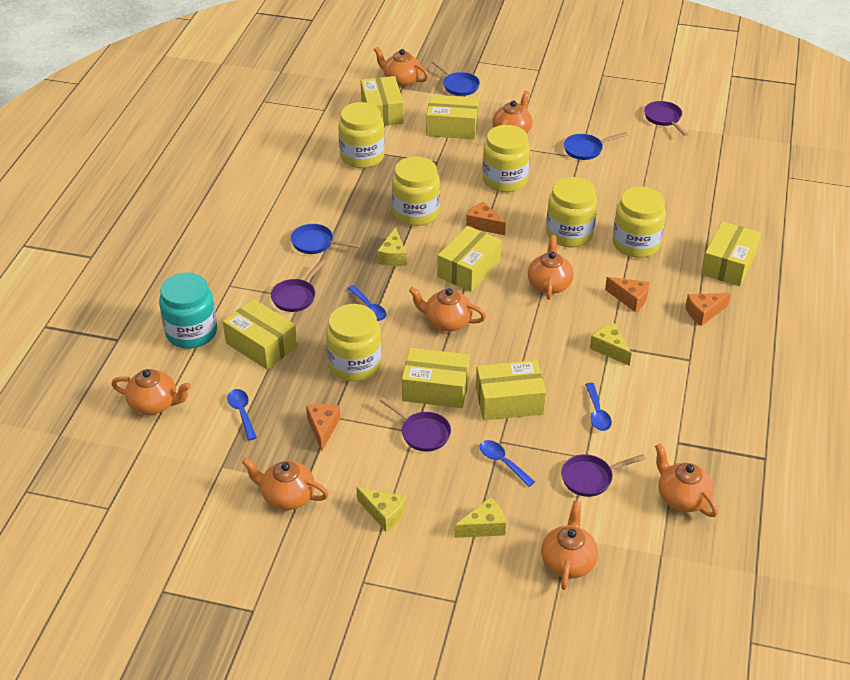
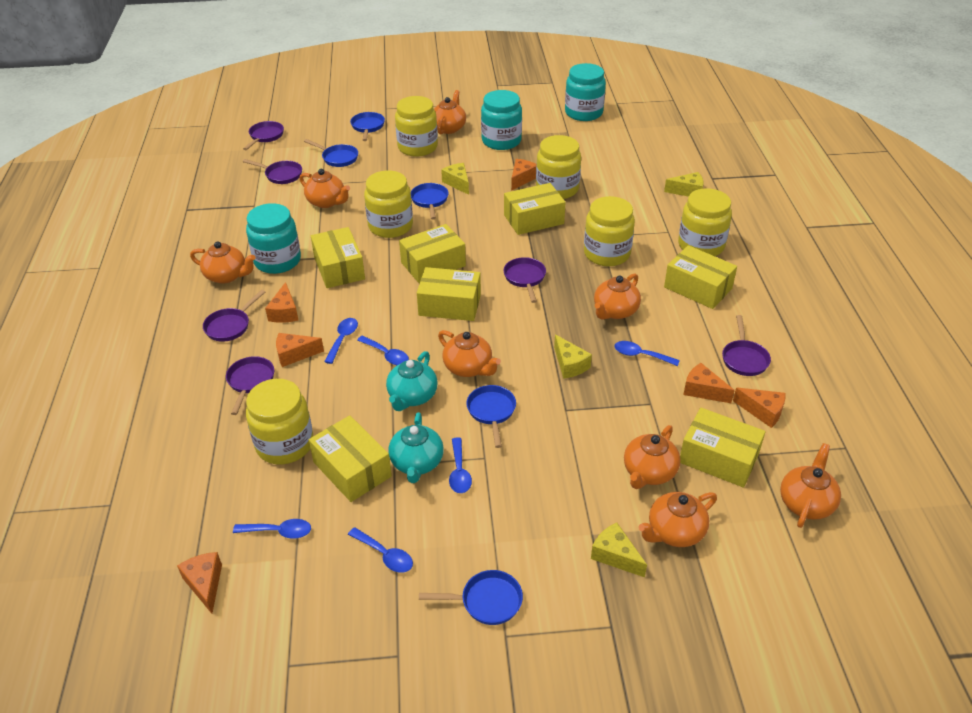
blue pan: [291,224,361,254] [431,60,480,96] [564,132,628,160] = 3 -> [304,139,358,167] [350,112,385,141] [411,183,449,219] [419,570,523,625] [466,385,516,448] = 5
blue spoon: [227,389,257,441] [348,285,386,321] [479,440,535,487] [585,383,612,431] = 4 -> [233,519,311,539] [324,318,358,364] [348,527,413,573] [357,335,409,365] [449,438,472,493] [614,341,680,366] = 6
orange cheese: [306,404,340,451] [466,201,506,235] [605,277,650,312] [685,293,731,326] = 4 -> [177,552,222,614] [265,282,298,323] [276,333,324,367] [511,159,536,191] [683,363,735,403] [733,388,786,428] = 6
purple pan: [271,260,325,312] [379,397,451,452] [561,454,645,497] [644,101,688,136] = 4 -> [203,290,265,342] [226,356,274,415] [243,121,284,150] [243,159,302,184] [503,257,546,303] [722,315,771,376] = 6
turquoise jar: [159,272,217,349] = 1 -> [246,203,301,274] [481,90,522,150] [565,63,606,121] = 3
turquoise teapot: none = 0 -> [386,351,438,411] [389,412,444,483] = 2

